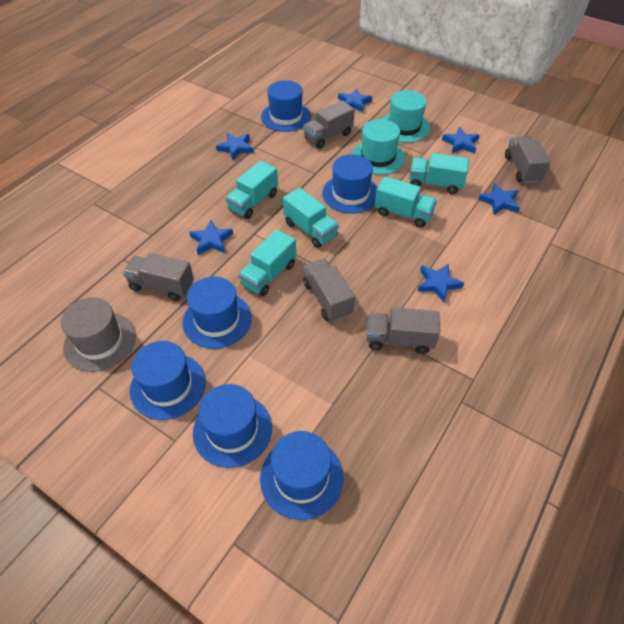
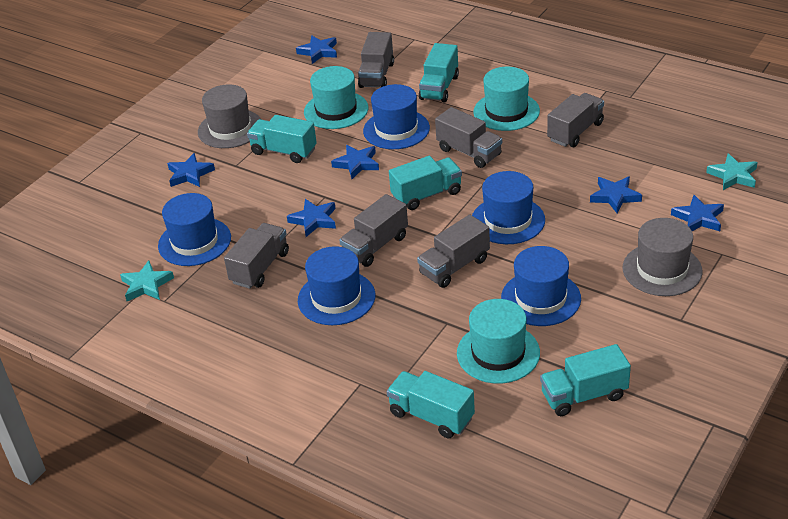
blue hat: [130,341,206,420] [182,277,252,349] [193,384,272,468] [260,431,344,520] [261,80,311,132] [322,154,377,214] = 6 -> [158,193,231,266] [298,246,375,325] [363,84,430,149] [472,171,545,244] [501,246,581,326] = 5
grey hat: [61,297,136,372] = 1 -> [198,84,262,148] [623,218,702,296] = 2
grey truck: [123,253,194,301] [303,100,355,149] [303,259,355,322] [367,307,440,354] [505,136,550,184] = 5 -> [224,223,289,289] [339,194,408,267] [358,32,394,88] [417,215,490,288] [435,107,502,168] [547,93,604,147] = 6
turquoise hat: [352,119,405,175] [382,90,430,143] = 2 -> [304,66,368,129] [457,299,540,384] [473,67,540,131] = 3
turquoise star: none = 0 -> [120,261,174,301] [706,153,758,190] = 2

